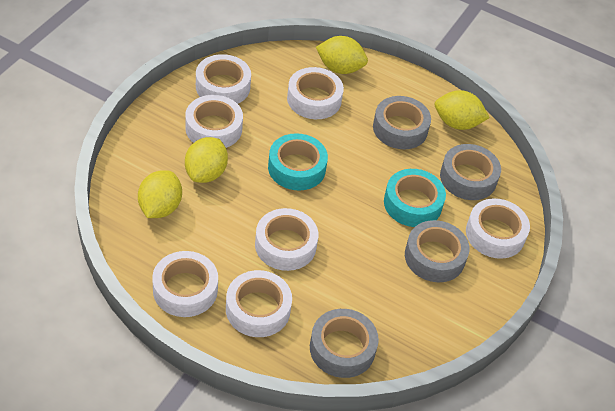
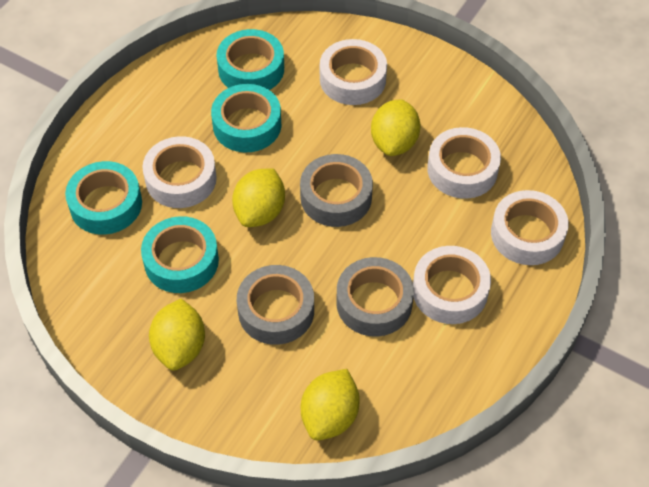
grey tape: [310,309,379,378] [373,96,431,149] [405,220,470,282] [440,144,501,200] = 4 -> [237,265,314,345] [300,154,373,227] [336,257,414,337] = 3
turquoise tape: [268,133,328,191] [384,169,446,227] = 2 -> [65,161,142,235] [141,216,219,293] [211,84,281,152] [217,29,284,90] = 4
white tape: [152,251,218,317] [185,95,243,148] [196,54,251,104] [226,270,292,337] [255,208,318,271] [287,67,344,119] [466,198,530,259] = 7 -> [142,136,217,208] [320,39,387,105] [413,246,491,324] [427,127,501,199] [491,190,569,265] = 5

